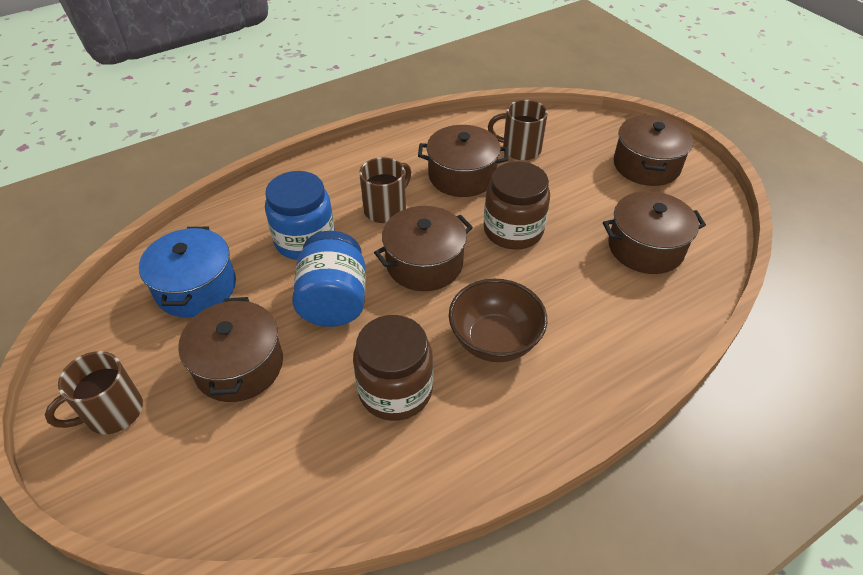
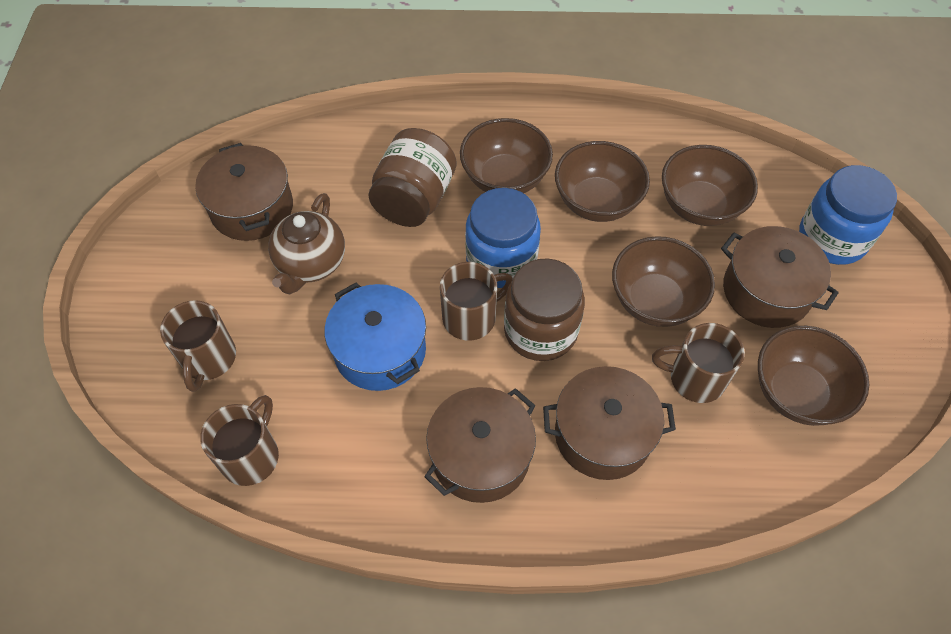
brown bowl: [449,279,547,362] = 1 -> [460,118,553,193] [555,141,650,222] [612,236,715,327] [662,145,758,226] [758,326,869,426] = 5
brown mug: [45,351,143,434] [359,157,411,223] [488,100,548,161] = 3 -> [160,300,236,392] [200,395,279,486] [440,262,513,341] [652,323,745,403] = 4
brown pot: [178,297,283,402] [374,206,473,291] [418,125,508,197] [603,191,706,274] [614,115,693,186] = 5 -> [195,143,293,241] [424,387,536,503] [543,366,676,480] [721,226,839,328] = 4
brown teapot: none = 0 -> [268,193,345,294] = 1

